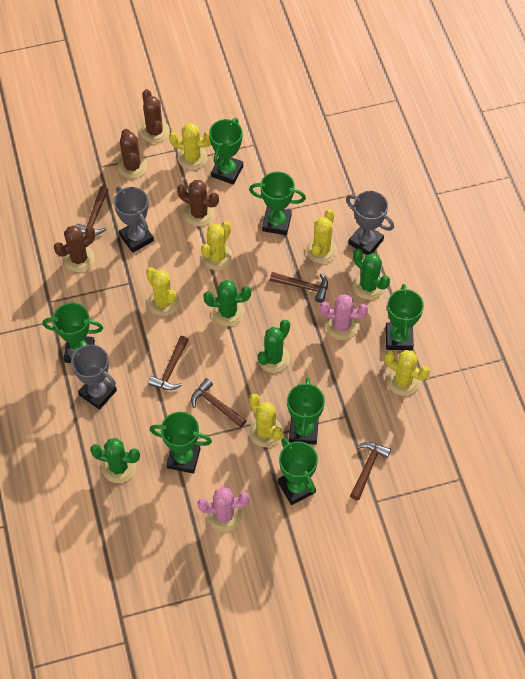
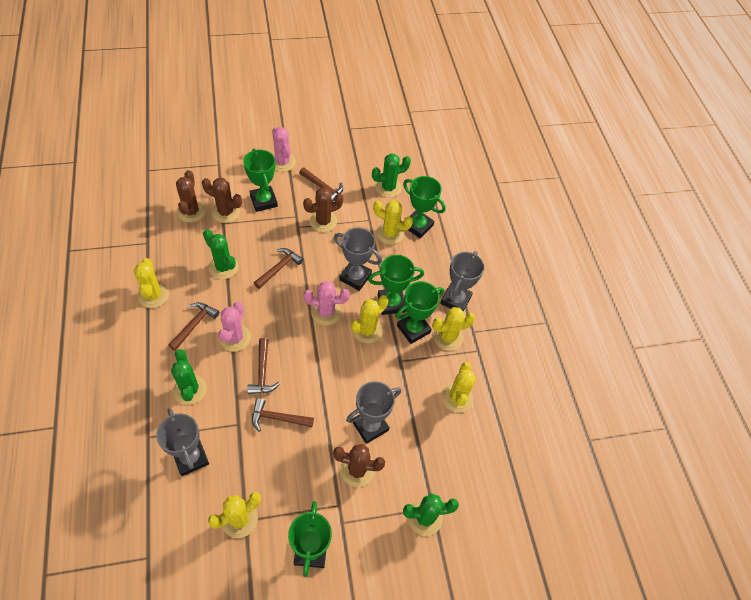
green trophy: [42,303,103,363] [150,412,212,474] [209,118,243,185] [249,171,306,235] [278,438,318,505] [287,377,325,445] [385,284,424,350] = 7 -> [243,148,278,212] [288,501,332,577] [368,255,424,315] [396,281,444,344] [403,176,446,238] = 5
grey trophy: [68,345,117,410] [114,187,154,253] [346,191,394,255] = 3 -> [156,408,209,476] [334,228,382,291] [346,381,401,444] [440,251,484,311] = 4
pink cactus: [198,487,250,532] [320,294,368,340] = 2 -> [218,301,251,352] [272,127,296,172] [304,281,350,325] = 3

